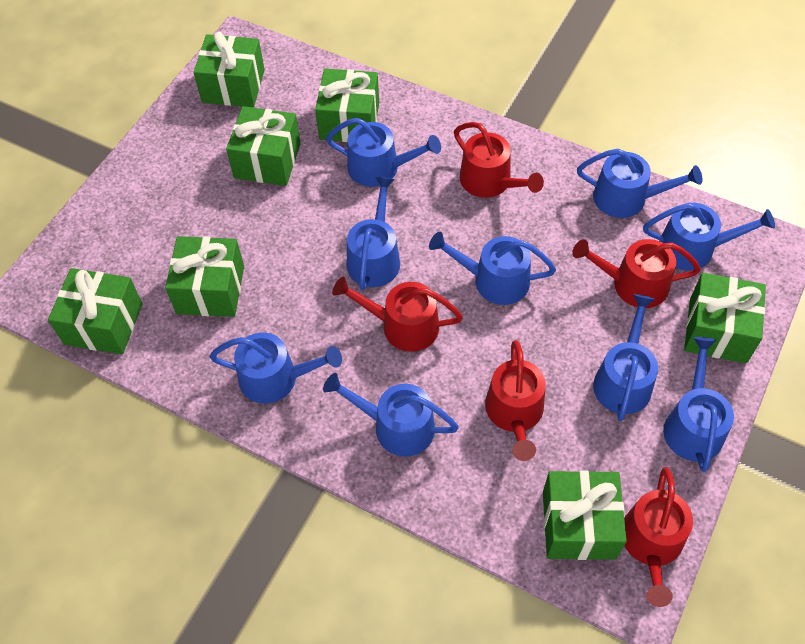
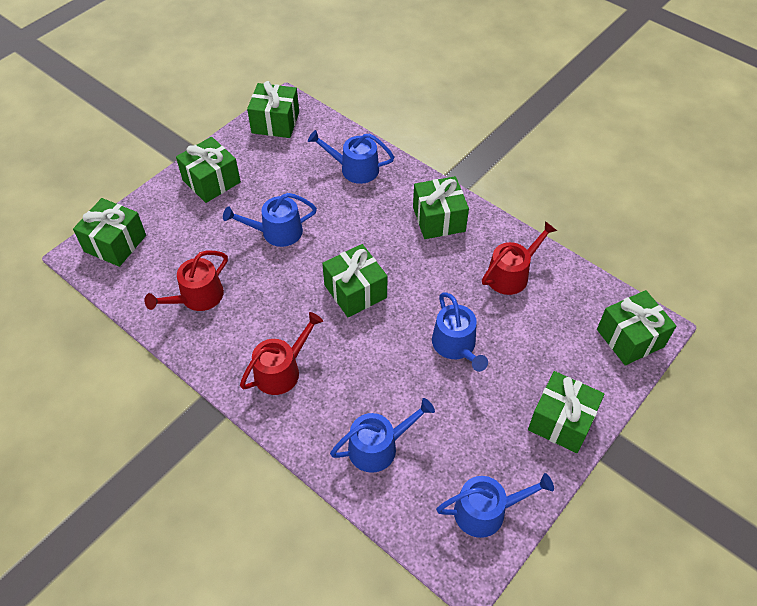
blue watering can: [209,332,342,404] [323,373,459,456] [326,118,441,187] [347,177,400,290] [429,232,556,305] [577,149,702,218] [593,294,658,421] [643,203,775,271] [663,337,734,472] = 9 -> [223,193,317,247] [308,130,394,184] [330,398,435,473] [432,292,488,372] [436,473,554,538] = 5
red watering can: [332,277,463,352] [454,122,544,198] [485,340,546,461] [572,239,701,308] [624,467,693,607] = 5 -> [144,250,228,311] [240,312,323,395] [482,221,557,295] = 3

